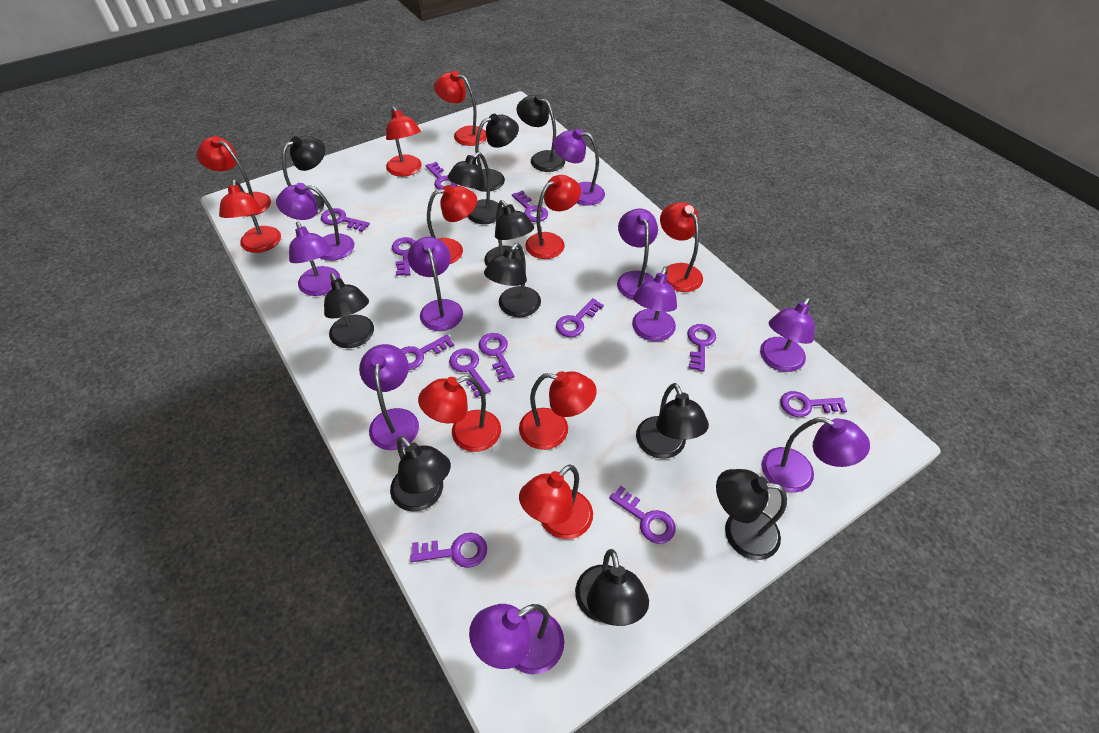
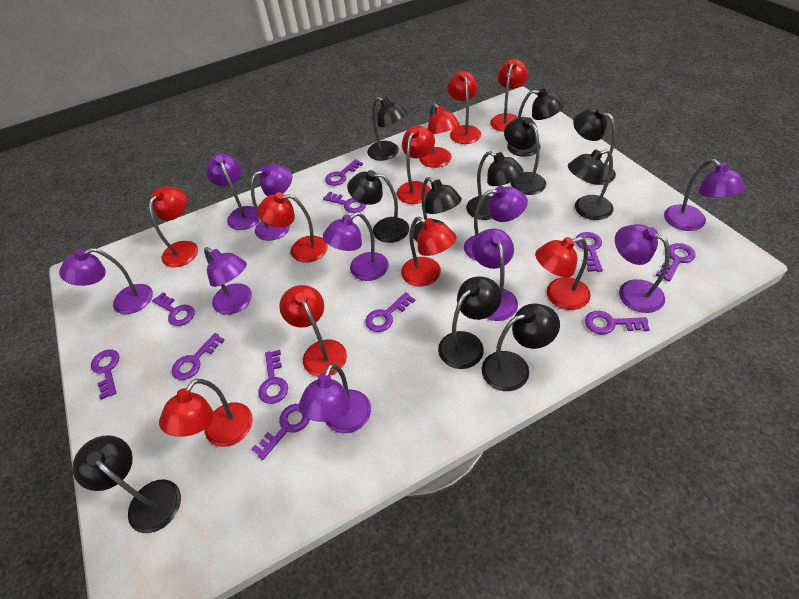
purple key: [321,208,370,232] [392,237,416,276] [400,334,454,370] [410,533,487,568] [425,162,458,190] [449,348,491,398] [479,333,514,381] [512,191,548,222] [556,298,604,337] [609,486,676,544] [687,324,716,372] [780,391,847,417] = 12 -> [91,349,119,400] [152,292,195,326] [172,333,225,380] [252,404,310,460] [258,350,288,404] [323,192,366,213] [325,159,363,186] [365,292,415,332] [576,232,603,272] [585,311,650,334] [656,243,696,282] = 11

